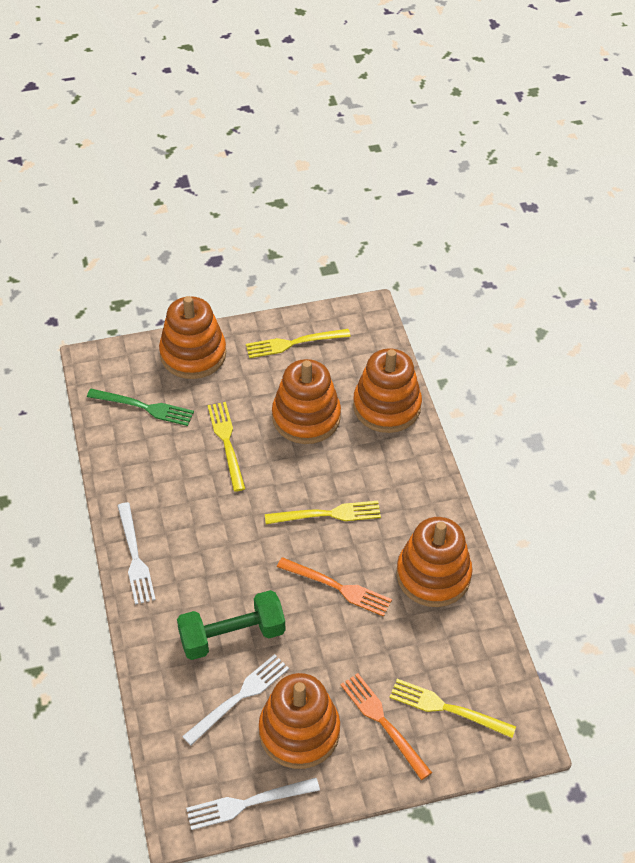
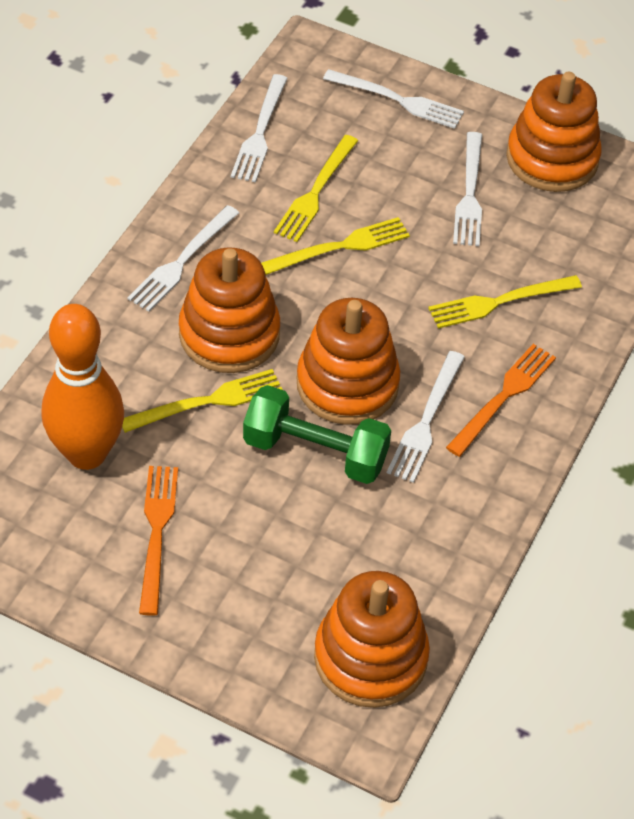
green fork: [87,389,194,426] = 1 -> none = 0
orange bowling pin: none = 0 -> [42,304,124,470] = 1
orange stacking toy: [159,296,226,379] [259,673,340,769] [272,359,341,444] [353,349,422,433] [396,517,473,607] = 5 -> [179,247,280,373] [297,298,400,425] [314,571,430,708] [506,72,602,192] = 4
white fork: [117,502,156,605] [182,654,289,745] [186,778,320,830] = 3 -> [127,205,239,312] [231,74,288,183] [323,69,464,129] [387,351,465,483] [453,132,482,246] = 5

